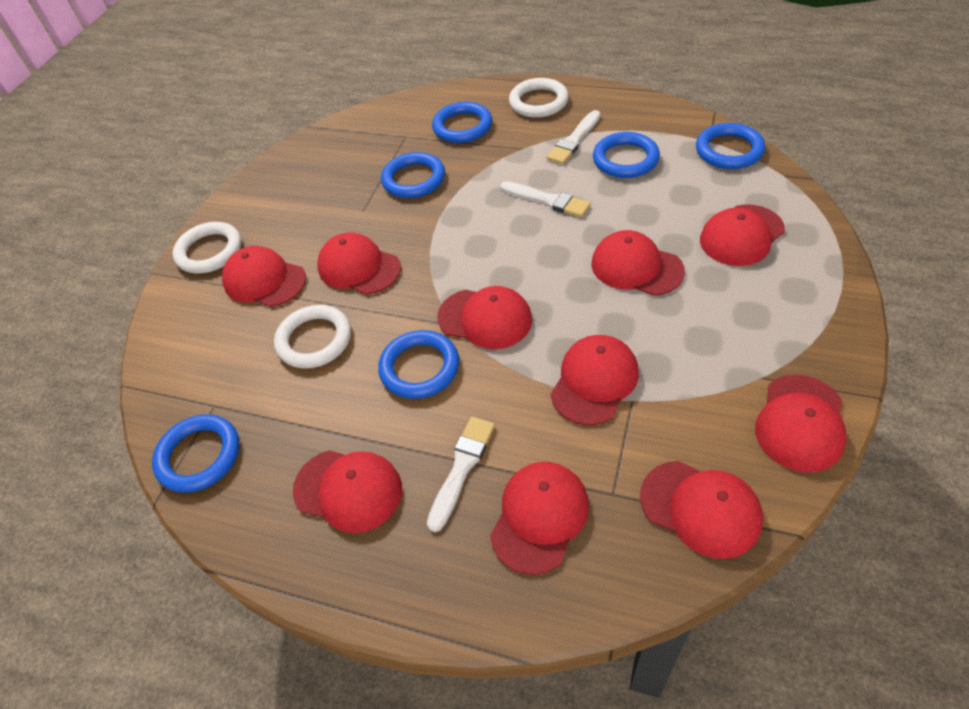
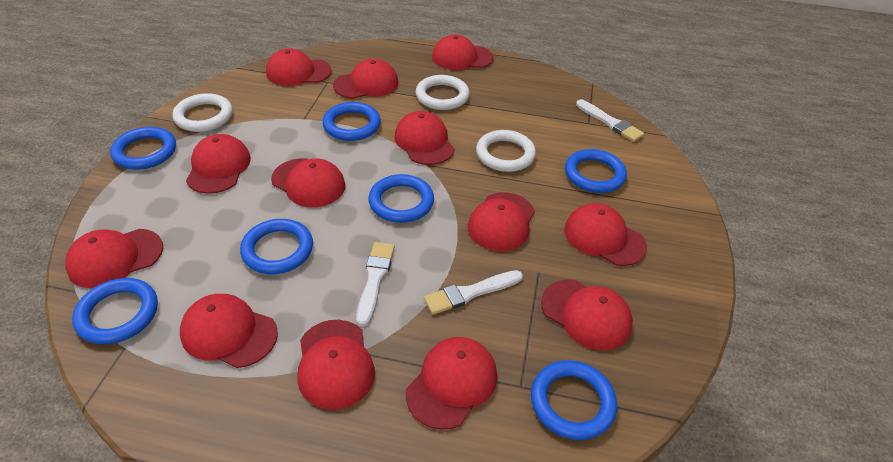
blue ring: [152,414,240,493] [378,330,459,399] [381,152,445,198] [432,102,492,143] [593,132,660,178] [696,123,765,169] = 6 -> [72,278,158,344] [110,127,176,170] [240,219,313,274] [323,102,381,141] [368,174,434,223] [531,360,617,440] [565,149,627,193] = 7
red cap: [222,246,306,307] [293,450,402,533] [317,232,401,295] [437,286,532,349] [490,462,589,575] [551,335,639,425] [592,230,685,296] [640,461,763,559] [700,204,785,266] [755,375,847,472] = 10 -> [65,229,163,288] [180,294,278,368] [186,134,251,194] [266,48,332,86] [271,158,346,207] [297,320,375,410] [333,59,398,99] [394,111,455,165] [406,337,497,430] [432,35,494,70] [468,192,535,251] [541,279,633,351] [564,203,647,266] = 13

